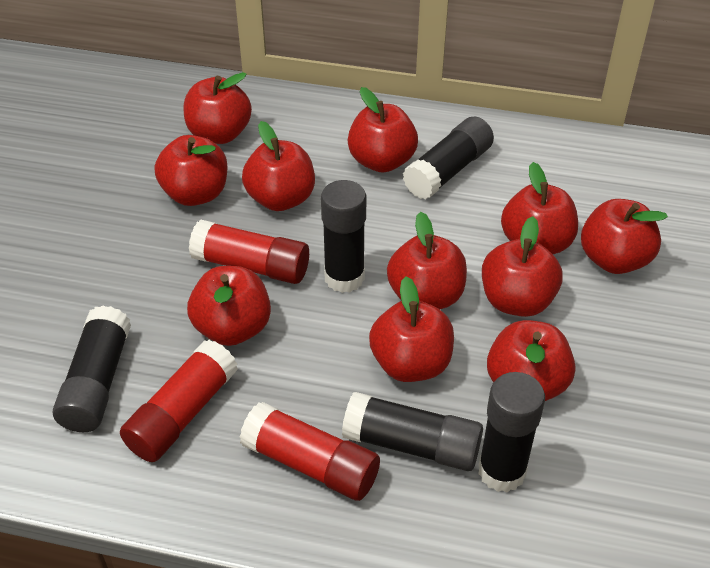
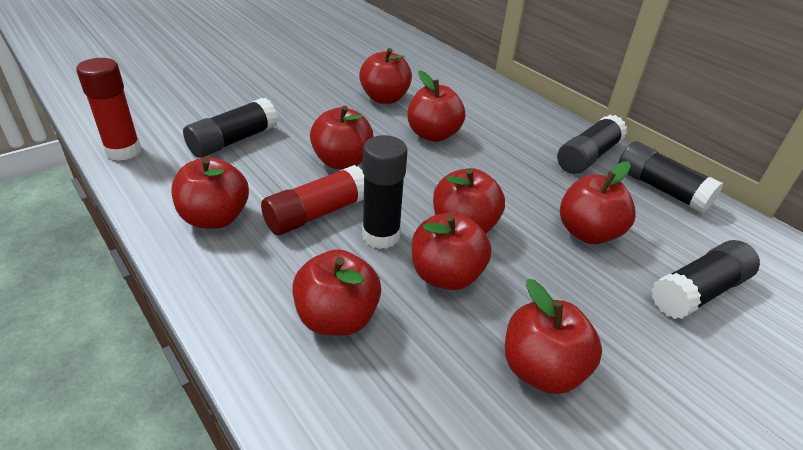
red apple: [155,135,227,206] [184,72,252,144] [187,266,271,346] [242,121,315,211] [348,87,418,173] [369,276,454,382] [387,212,467,309] [482,216,563,317] [487,320,575,401] [501,162,578,254] [581,199,668,274] = 11 -> [171,157,249,229] [292,249,381,336] [310,106,373,169] [359,48,412,104] [407,70,465,142] [412,212,491,290] [433,168,505,234] [505,279,602,394] [560,161,636,244] = 9
red glue stick: [120,340,238,462] [189,219,309,284] [240,402,380,501] = 3 -> [76,58,142,161] [261,165,364,235] = 2

